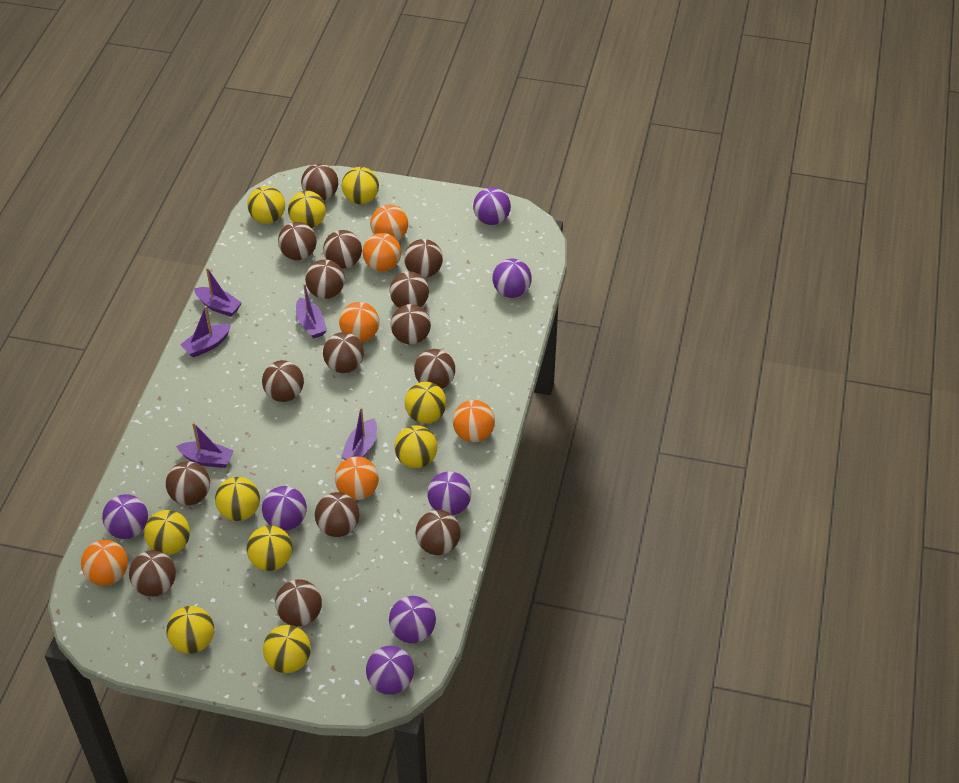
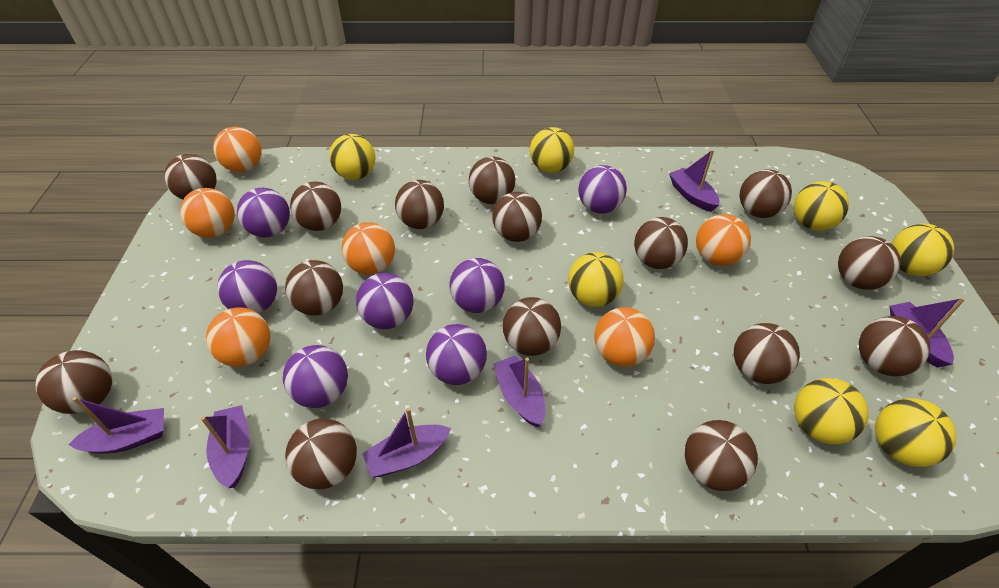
purple boat: [176,422,234,468] [180,306,231,358] [194,267,242,317] [296,283,327,339] [341,407,377,460] = 5 -> [68,397,164,453] [201,405,250,488] [362,408,451,477] [493,355,545,427] [669,150,719,212] [890,298,965,367] = 6
yellow ball: [144,510,190,555] [166,606,214,654] [215,477,260,521] [247,186,285,224] [247,525,292,571] [263,625,311,673] [288,191,326,228] [342,167,379,204] [394,425,437,468] [405,382,447,424] = 10 -> [329,134,376,180] [530,127,574,173] [568,252,624,307] [794,181,849,231] [794,378,869,444] [875,398,956,467] [892,224,954,276] = 7

